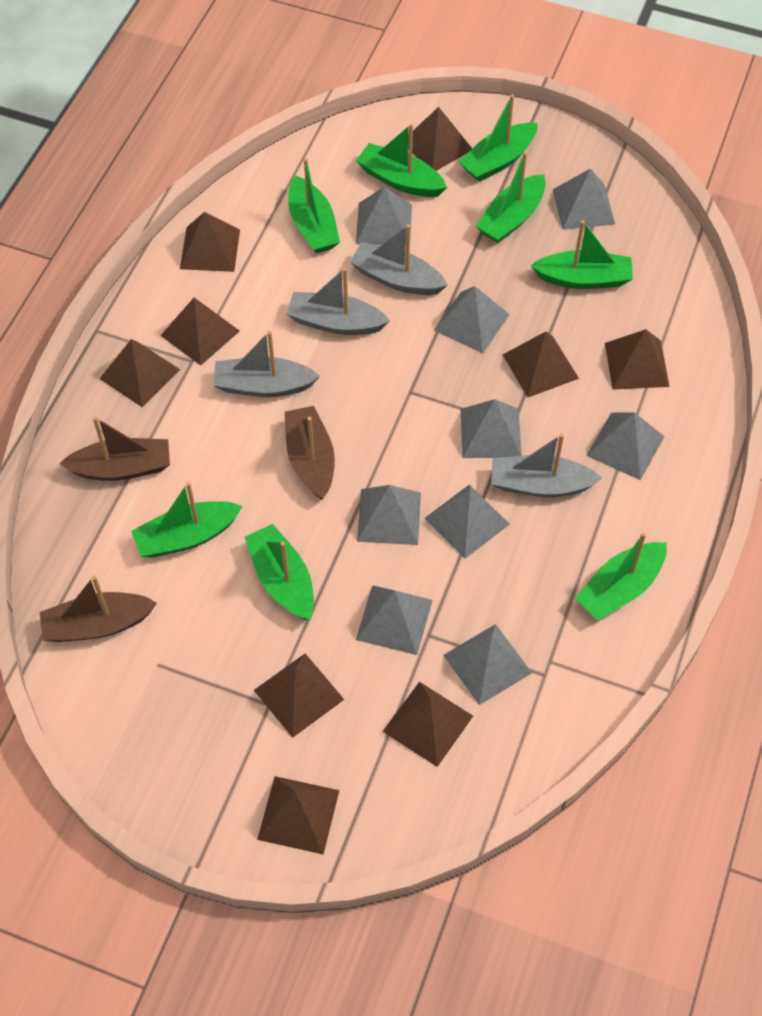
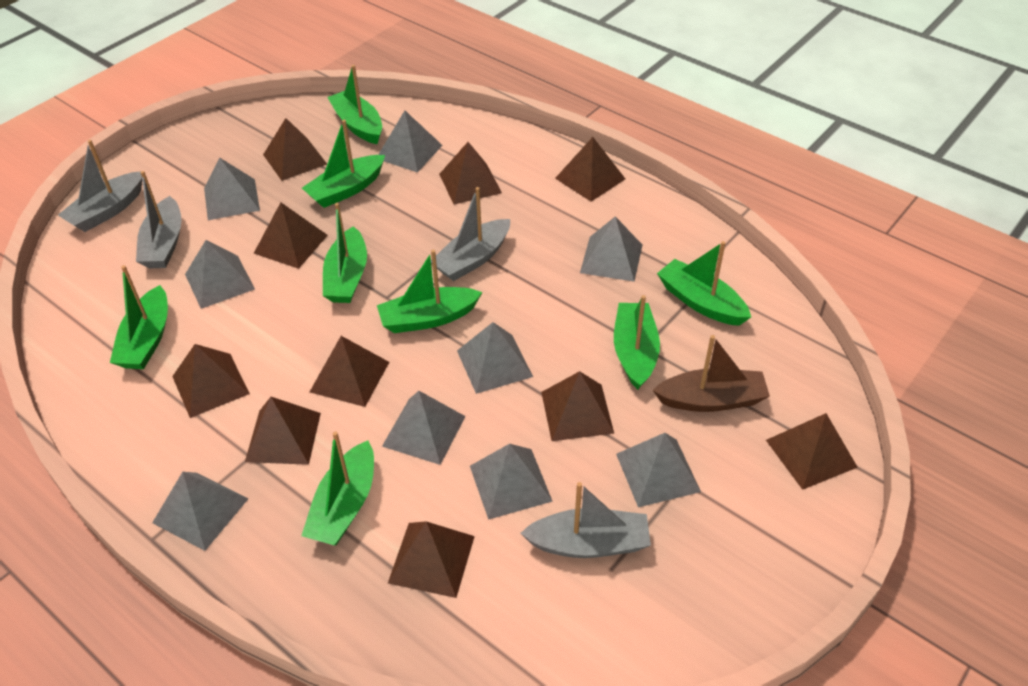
brown boat: [39,575,157,642] [59,417,170,481] [285,406,335,500] = 3 -> [653,335,770,412] = 1
brown pyramid: [99,339,180,407] [160,298,240,366] [180,212,240,272] [254,653,344,738] [257,776,339,855] [383,682,473,767] [408,107,472,171] [503,331,579,397] [605,329,670,390] = 9 -> [172,344,250,418] [245,397,321,465] [254,202,328,269] [263,118,327,181] [310,336,389,407] [388,521,475,598] [439,142,502,204] [541,371,614,441] [555,137,625,202] [766,413,858,490] = 10

